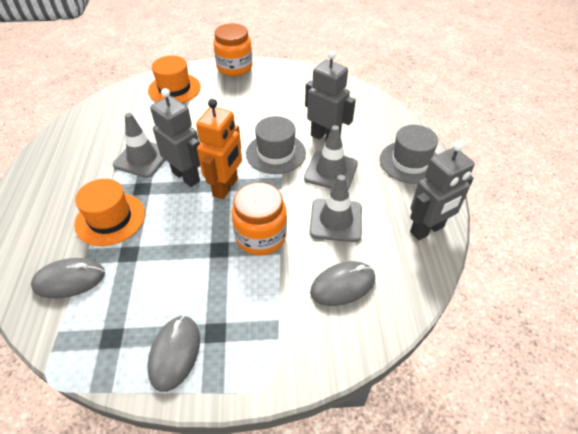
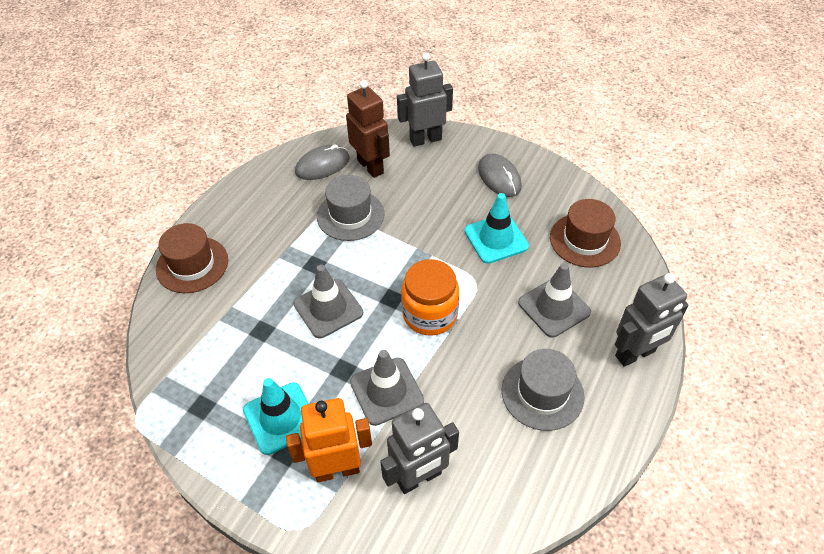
brown hat: none = 0 -> [156,223,228,293] [550,199,621,268] = 2
brown robot: none = 0 -> [346,80,390,178] = 1
grey mouse: [31,258,105,298] [147,315,200,392] [310,261,375,306] = 3 -> [295,144,350,180] [478,153,522,197] = 2
orange hat: [74,179,145,246] [148,56,201,103] = 2 -> none = 0
orange jar: [213,23,252,76] [232,182,287,255] = 2 -> [401,259,459,335] = 1
turquoise traffic cone: none = 0 -> [243,378,309,455] [464,193,529,264] = 2

